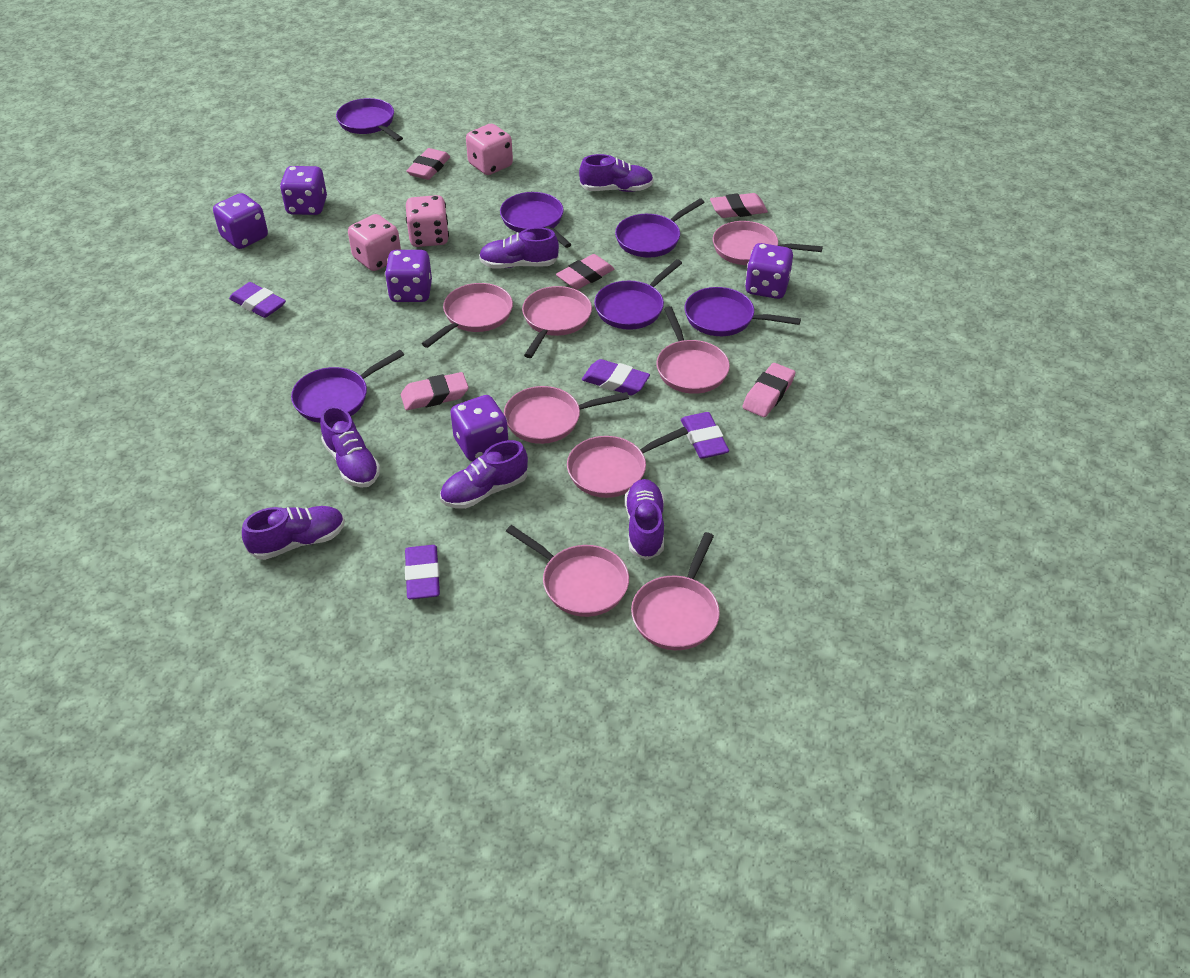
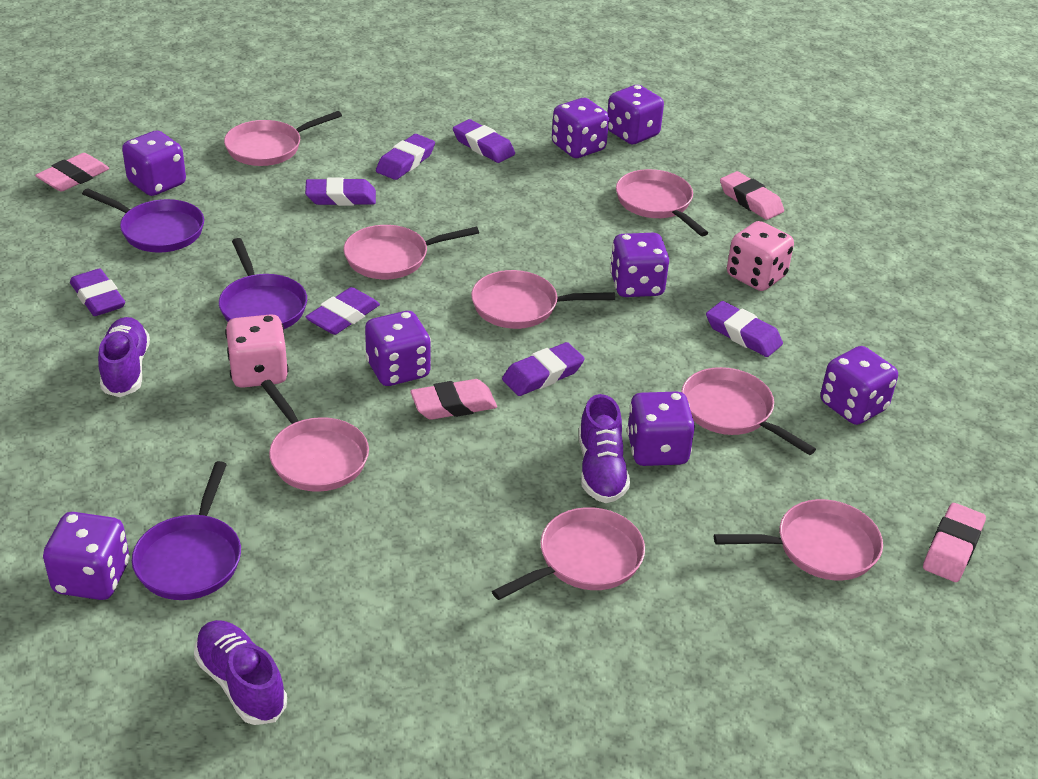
pink dice: [348,214,401,271] [406,195,449,247] [466,123,513,175] = 3 -> [225,314,288,388] [727,221,794,291] = 2
pink eraser: [401,372,468,410] [406,148,450,180] [556,254,614,290] [710,193,768,218] [742,363,795,417] = 5 -> [35,153,110,192] [410,379,497,420] [720,171,784,220] [923,503,986,582] = 4
purple dice: [213,193,268,249] [280,166,327,215] [385,250,432,302] [450,395,509,461] [745,243,793,299] = 5 -> [43,512,130,600] [122,130,186,196] [365,311,431,386] [552,98,609,158] [607,85,664,144] [610,233,669,297] [627,392,695,466] [820,346,898,425] = 8
purple eraser: [229,282,286,318] [405,545,440,599] [582,359,650,395] [681,412,729,459] = 4 -> [70,269,125,316] [305,177,376,206] [305,287,380,335] [376,134,435,180] [453,119,515,163] [502,342,585,396] [706,301,783,357] = 7
purple pan: [291,350,404,423] [336,98,403,141] [500,192,572,248] [594,259,682,330] [615,198,705,257] [685,287,801,336] = 6 -> [82,188,204,253] [132,461,241,600] [219,238,307,329] = 3
purple shoe: [242,506,345,560] [320,406,380,488] [440,440,528,509] [479,227,559,269] [579,154,654,192] [625,479,664,560] = 6 -> [98,317,150,397] [194,620,287,725] [579,394,630,503] = 3

